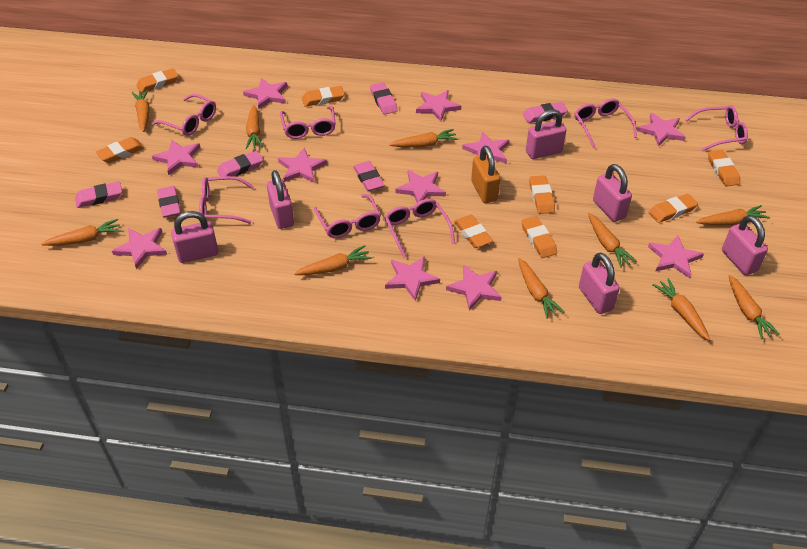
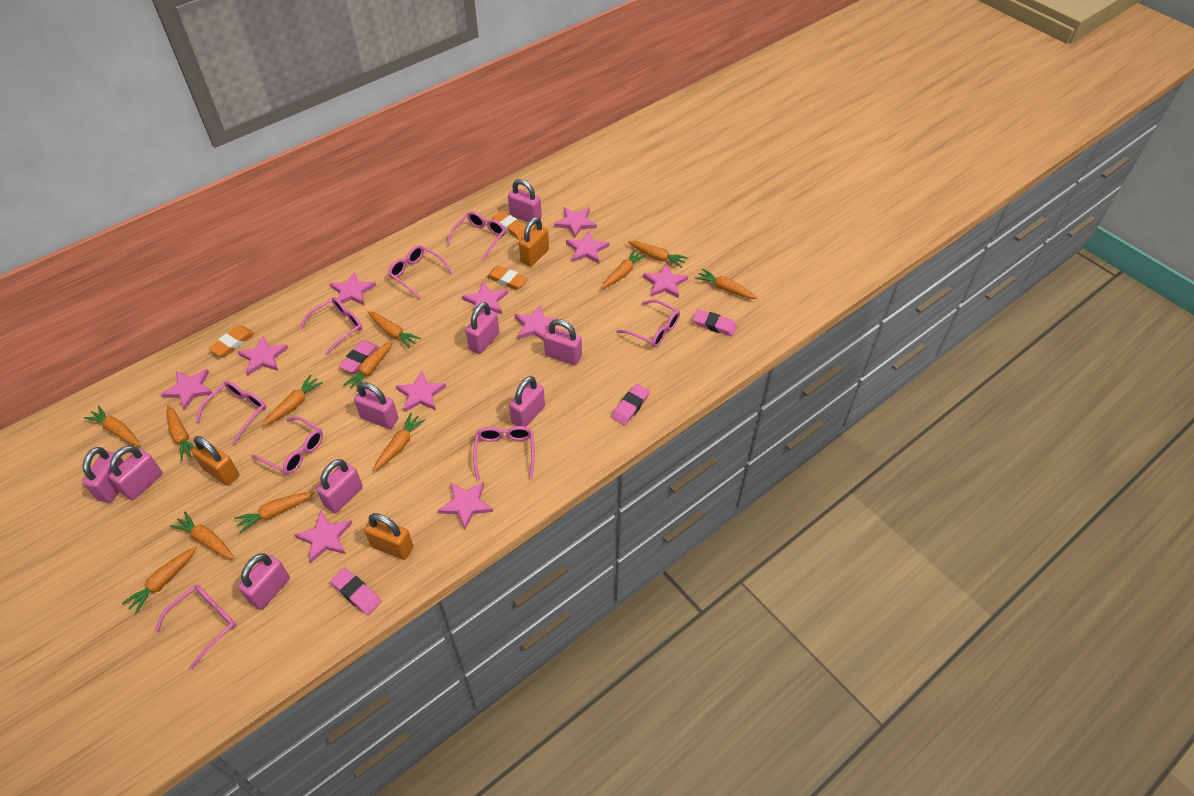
orange carrot: [41,219,121,246] [132,89,150,132] [246,105,263,149] [294,245,372,275] [389,129,458,147] [518,258,565,319] [588,213,637,268] [652,278,710,341] [696,205,770,225] [728,275,780,339] = 10 -> [84,405,141,446] [122,546,197,614] [167,405,194,461] [170,512,234,559] [234,491,315,533] [262,375,323,427] [344,340,393,392] [368,311,421,349] [373,413,426,472] [602,249,647,289] [628,241,688,268] [695,268,757,299] = 12
orange eraser: [96,137,144,163] [136,68,178,93] [302,86,345,107] [454,215,493,248] [521,216,557,258] [529,175,555,214] [649,194,698,223] [708,150,740,186] = 8 -> [209,325,255,357] [487,266,528,290] [492,211,526,240] = 3
orange padlock: [471,146,500,203] = 1 -> [192,436,240,486] [364,513,413,560] [519,217,549,267] = 3
pink eraser: [75,181,122,208] [157,186,181,218] [217,151,263,177] [353,161,385,191] [370,82,398,115] [523,102,568,123] = 6 -> [330,568,382,615] [339,341,379,373] [612,384,650,425] [693,309,737,336] = 4
pink glasses: [153,94,216,136] [199,176,254,224] [280,106,336,139] [314,194,381,238] [385,199,455,258] [574,98,637,148] [685,105,748,151] = 7 -> [155,585,236,670] [196,381,266,444] [251,416,323,474] [299,297,362,355] [388,245,453,299] [446,211,506,261] [473,426,535,480] [617,299,680,348] = 8
pink padlock: [171,211,219,263] [267,170,294,229] [526,109,566,159] [579,252,620,314] [593,164,632,222] [722,215,768,275] = 6 -> [82,447,124,503] [109,446,163,500] [238,553,290,610] [316,459,363,513] [354,382,398,429] [466,302,499,354] [508,179,542,224] [509,376,545,427] [544,319,582,365] = 9

